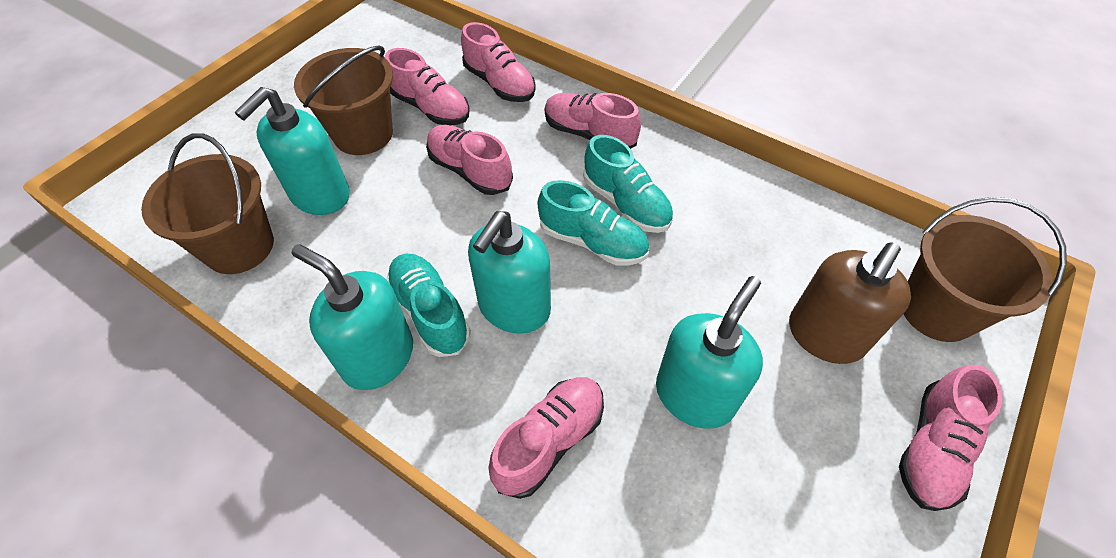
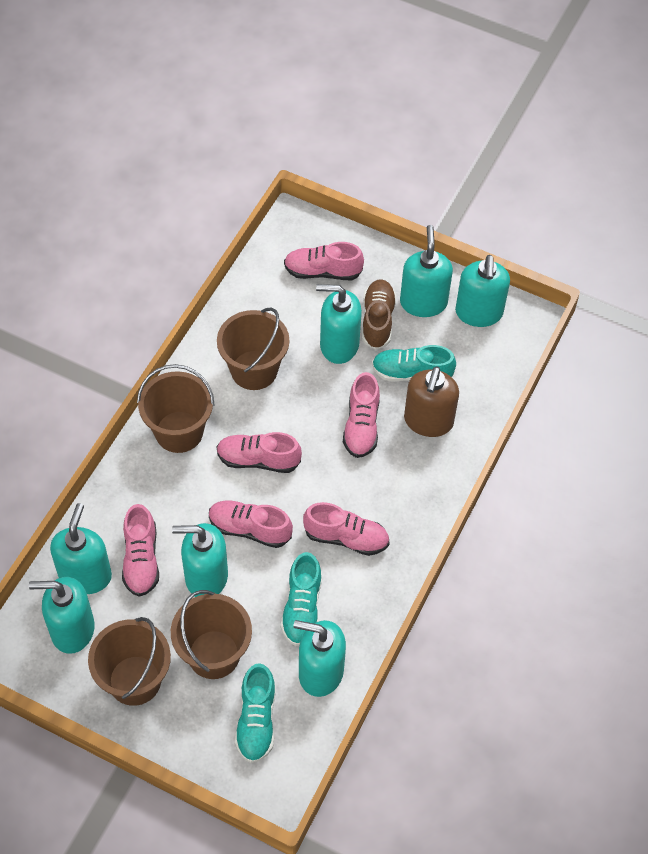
brown bucket: [141,134,274,274] [294,46,393,155] [904,197,1067,342] = 3 -> [88,617,171,706] [137,364,214,453] [171,590,252,679] [217,307,289,390] = 4
brown shoe: none = 0 -> [362,279,396,350] = 1
turquoise soap dispenser: [235,87,350,215] [292,244,413,390] [468,211,551,334] [656,276,763,429] = 4 -> [29,577,95,654] [50,503,112,594] [172,523,228,597] [294,620,346,697] [316,284,362,364] [400,225,453,317] [455,255,510,327] = 7

